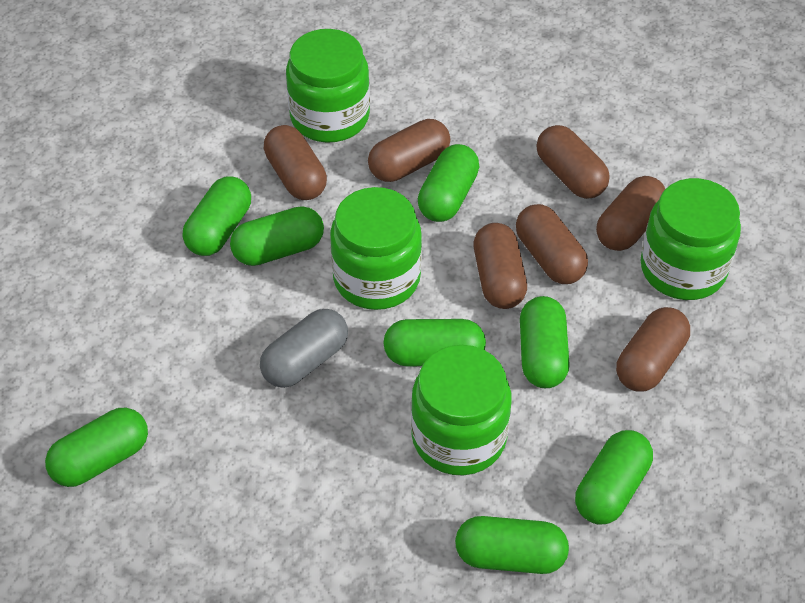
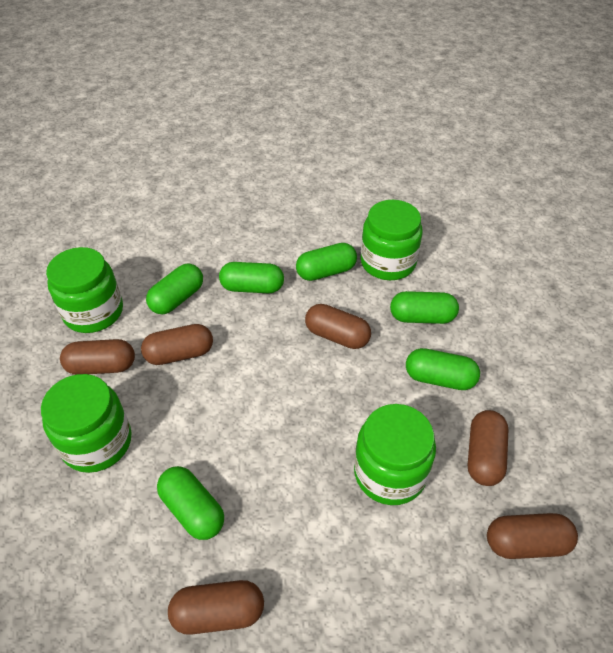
brown capsule: [264,125,327,200] [368,119,450,182] [474,223,527,309] [516,204,588,284] [536,125,610,199] [596,176,665,251] [616,307,690,392] = 7 -> [60,339,135,375] [141,324,213,365] [168,580,264,635] [305,304,371,349] [468,410,508,486] [487,513,578,559] = 6
green capsule: [45,408,148,487] [183,176,251,256] [230,206,324,266] [384,319,486,366] [418,144,479,222] [455,516,569,574] [520,296,570,388] [575,430,653,525] = 8 -> [146,264,203,314] [157,466,224,540] [219,262,284,293] [296,243,357,281] [390,291,459,324] [406,348,480,390] = 6
grey capsule: [260,309,348,388] = 1 -> none = 0

